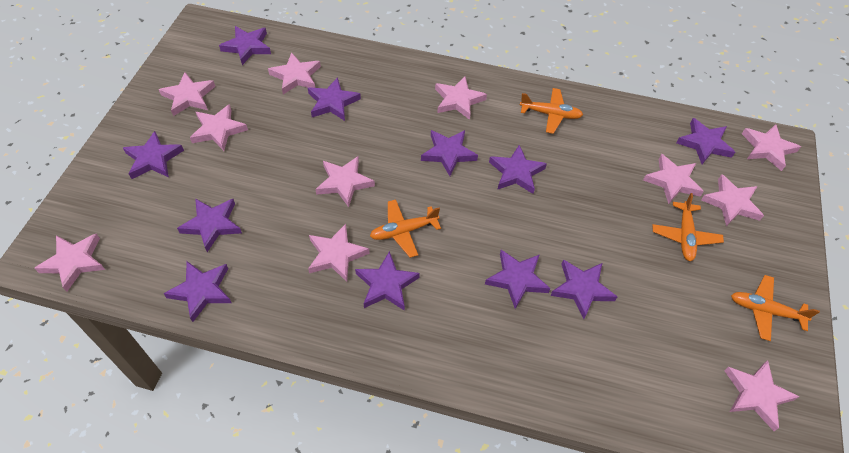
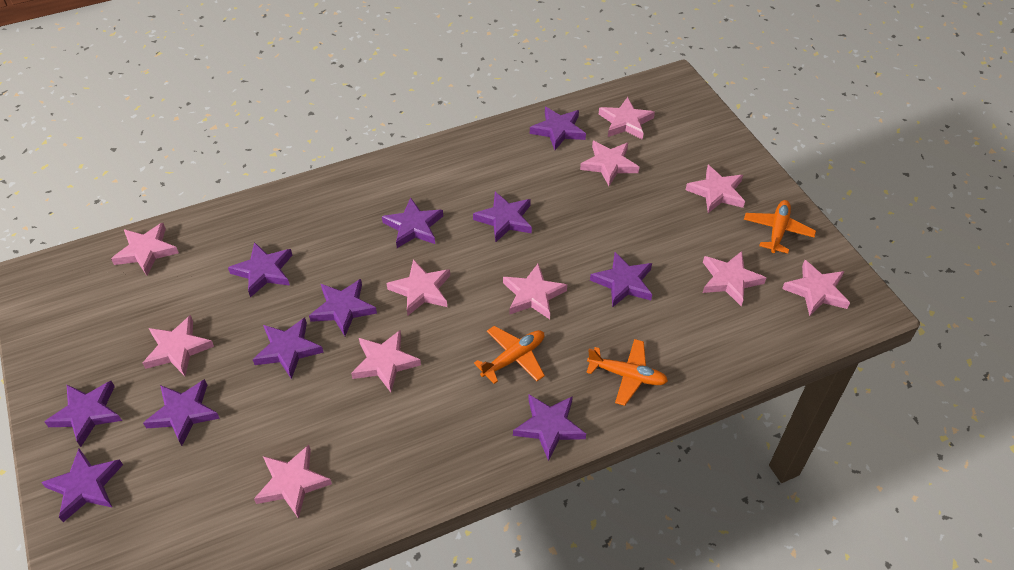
orange plane: [370,199,441,258] [520,88,583,134] [653,193,724,261] [731,275,820,341] = 4 -> [474,326,545,384] [586,339,668,406] [744,200,816,253] = 3

